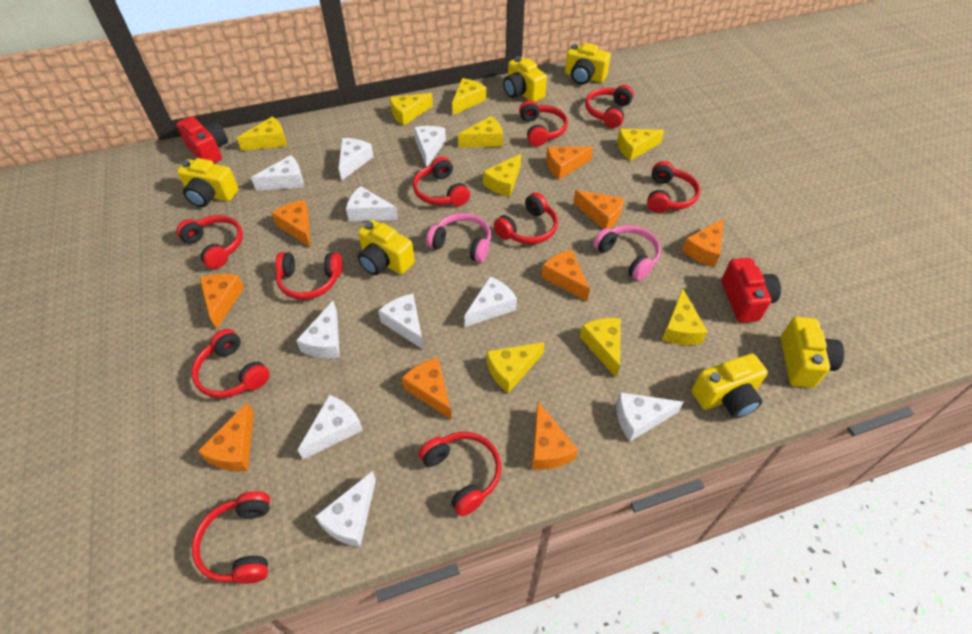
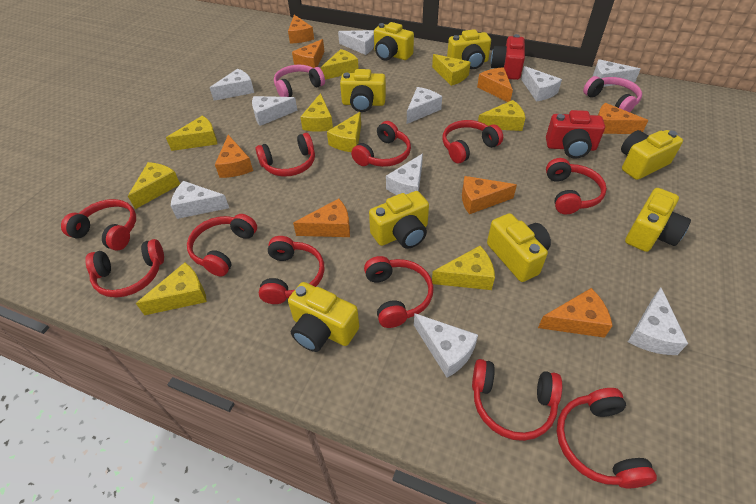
orange cheese: [198,402,254,471] [200,274,244,329] [272,200,310,247] [402,358,452,420] [532,401,578,470] [541,250,590,301] [546,147,593,180] [573,190,624,229] [682,219,724,267] = 9 -> [215,135,253,178] [288,15,314,43] [292,39,324,68] [293,199,350,237] [462,176,517,214] [477,67,513,102] [538,288,613,338] [598,103,648,134] = 8
red headphones: [177,215,243,269] [191,329,270,398] [192,491,270,584] [275,252,343,300] [413,157,470,206] [419,432,501,516] [494,192,558,244] [519,100,568,146] [585,85,634,128] [647,161,700,213] = 10 -> [61,199,136,251] [85,239,164,297] [187,214,257,277] [255,133,315,177] [259,236,325,304] [351,121,411,167] [364,256,434,328] [443,120,503,163] [472,359,562,441] [546,158,607,214] [557,388,657,488] = 11
yellow camera: [177,158,238,207] [358,220,415,275] [503,56,547,102] [565,43,611,85] [692,354,768,418] [781,317,844,388] = 6 -> [288,282,359,352] [340,69,386,112] [369,191,429,249] [374,22,414,61] [447,29,491,69] [487,213,551,282] [621,130,683,180] [625,188,691,252] = 8

